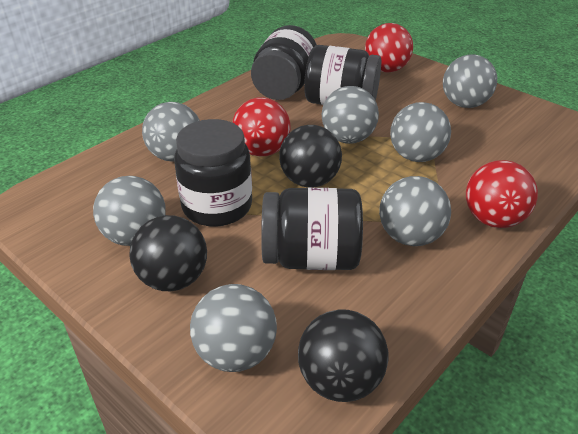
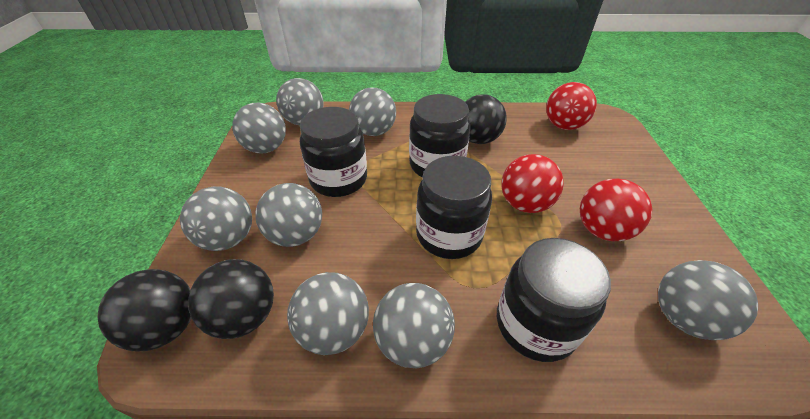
grey ball: [93,176,166,246] [142,102,200,162] [190,284,277,372] [322,86,379,144] [379,176,451,246] [390,102,451,162] [443,54,497,108] = 7 -> [180,187,252,251] [232,103,286,154] [255,183,322,247] [276,78,324,125] [287,272,369,355] [349,87,396,136] [373,283,455,368] [658,260,758,340] = 8

